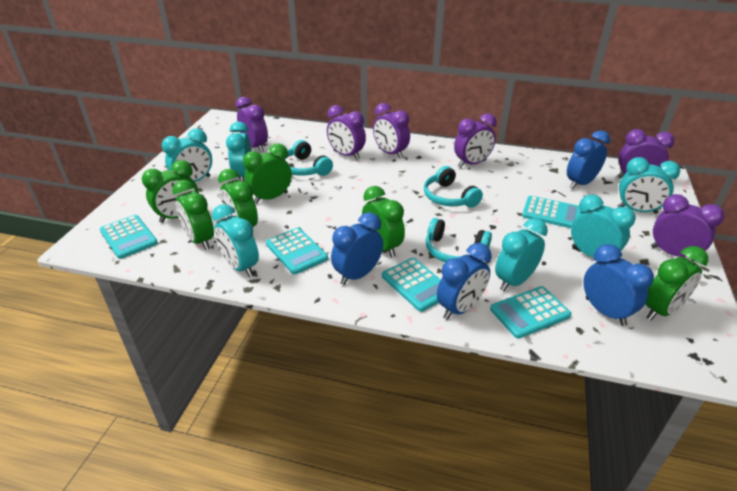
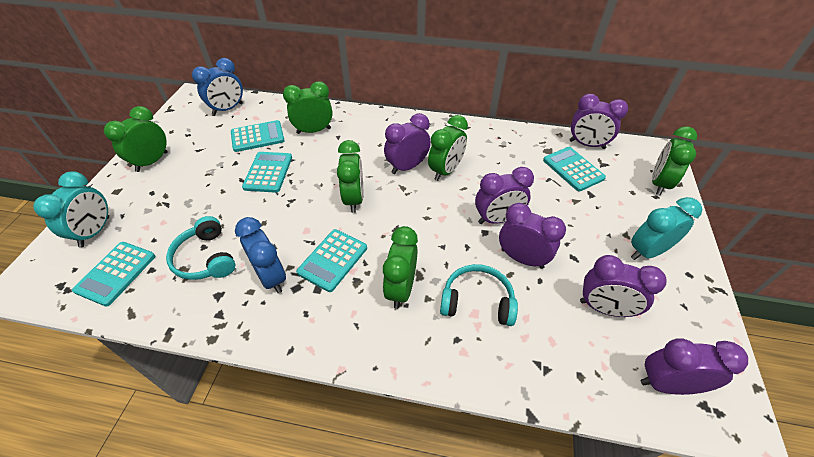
blue clock: [331,212,383,285] [437,243,492,320] [567,130,610,189] [583,244,654,326] = 4 -> [192,58,243,115] [235,217,286,293] = 2
turquoise clock: [162,128,212,182] [212,204,259,277] [226,122,252,182] [495,218,548,291] [571,194,636,258] [618,157,680,214] = 6 -> [33,172,109,247] [631,197,702,260] = 2
turquoise headphones: [283,140,333,176] [424,166,483,208] [426,218,492,262] = 3 -> [166,216,235,280] [440,264,518,326] = 2

